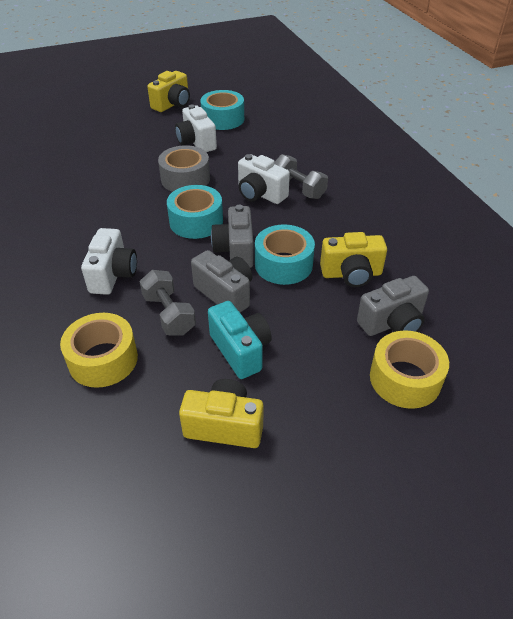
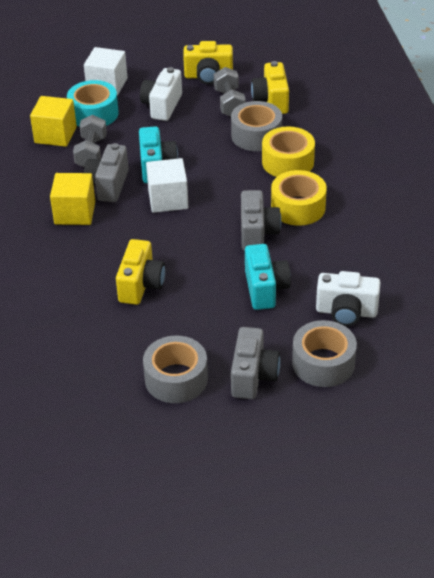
grey tape: [158,145,210,192] = 1 -> [143,336,208,403] [231,101,282,151] [292,320,357,387] = 3
turquoise camera: [208,301,272,379] = 1 -> [139,126,178,183] [245,244,291,310] = 2
turquoise tape: [167,185,223,239] [200,90,244,130] [255,224,315,285] = 3 -> [67,80,119,127] = 1
white camera: [81,228,137,295] [175,105,217,152] [238,154,290,204] = 3 -> [140,67,182,121] [316,271,381,326] = 2
white cube: none = 0 -> [84,47,127,96] [146,158,188,213] = 2
yellow cube: none = 0 -> [30,96,77,147] [50,173,95,225] = 2

